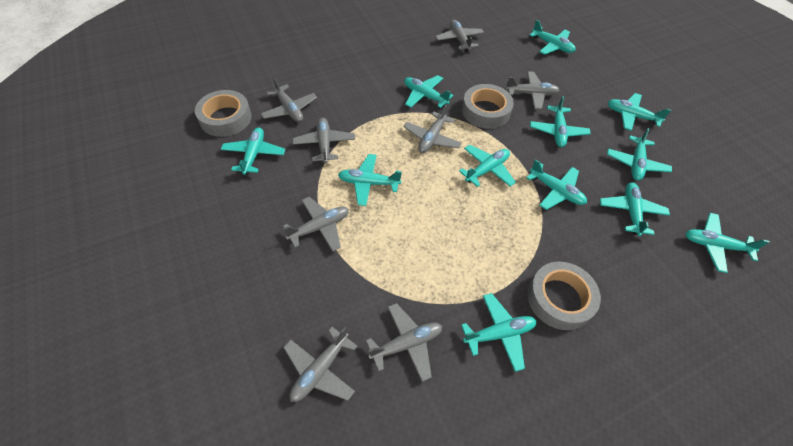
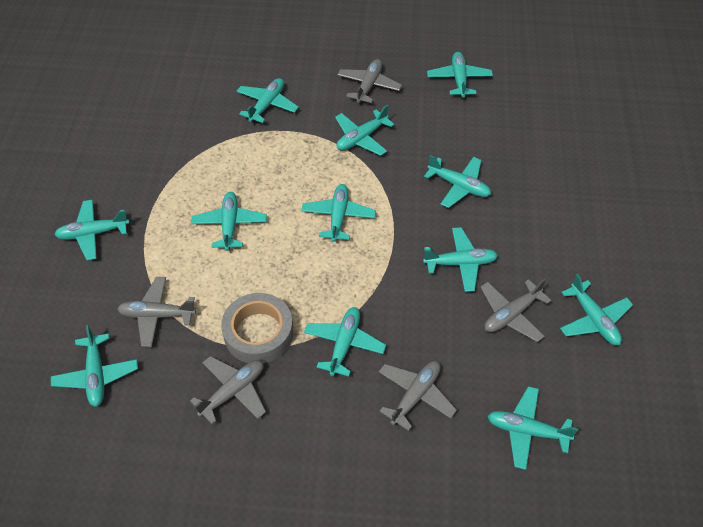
grey plane: [261,77,317,122] [283,197,349,252] [283,327,357,402] [293,118,355,163] [366,303,442,382] [403,104,462,153] [435,20,484,52] [505,71,560,109] = 8 -> [117,277,196,347] [190,356,266,424] [337,59,402,104] [379,361,457,431] [481,278,551,342] = 5
grey tape: [195,90,252,137] [462,84,514,129] [528,262,601,330] = 3 -> [221,293,293,363] = 1

